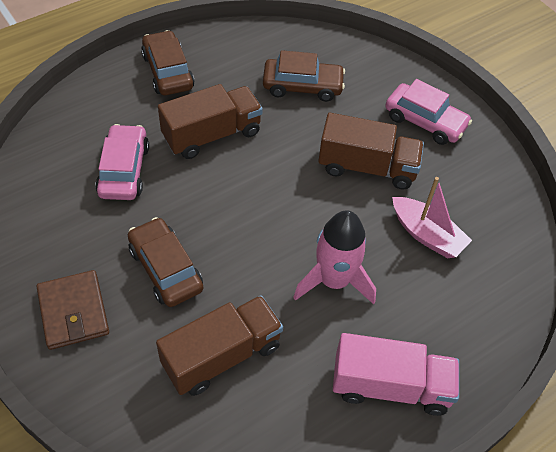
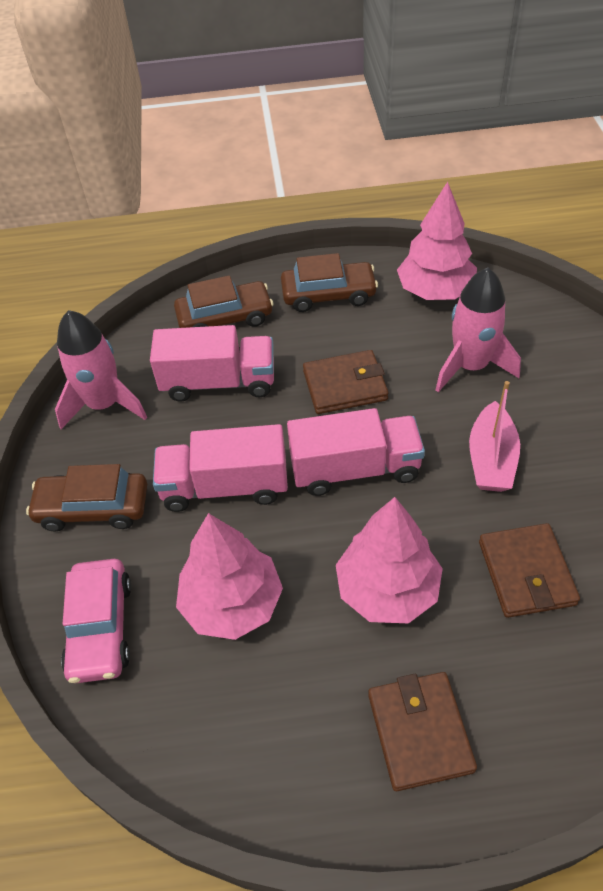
brown truck: [156,295,283,396] [158,84,263,159] [318,113,424,190] = 3 -> none = 0
brown wallet: [37,270,109,350] = 1 -> [303,350,389,414] [368,672,477,791] [479,523,580,618] = 3
pink car: [95,124,149,200] [385,79,472,145] = 2 -> [61,559,131,683] = 1
pink rocket: [293,210,376,304] = 1 -> [55,310,147,429] [435,268,521,392] = 2
pink tree: none = 0 -> [176,513,283,640] [336,497,443,623] [397,182,477,300] = 3
pink truck: [333,333,459,416] = 1 -> [150,325,274,402] [153,424,288,512] [287,408,425,496] = 3

